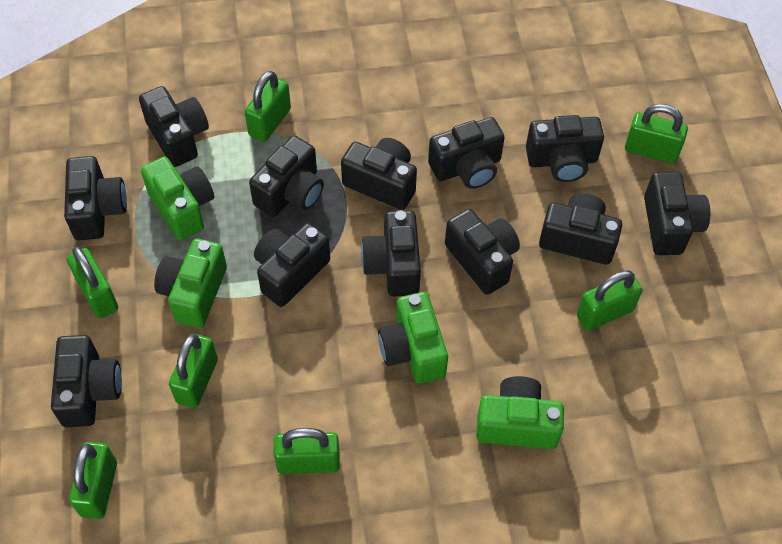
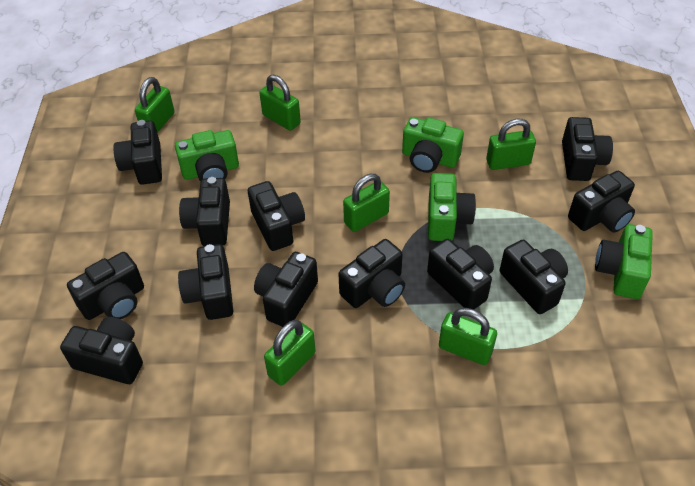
green padlock: [67,247,118,318] [69,442,117,519] [169,334,218,408] [245,71,291,142] [274,428,340,474] [577,270,643,331] [625,104,688,163] = 7 -> [135,77,175,133] [259,75,301,131] [264,320,316,386] [343,174,390,232] [439,308,497,365] [486,119,536,170] = 6

